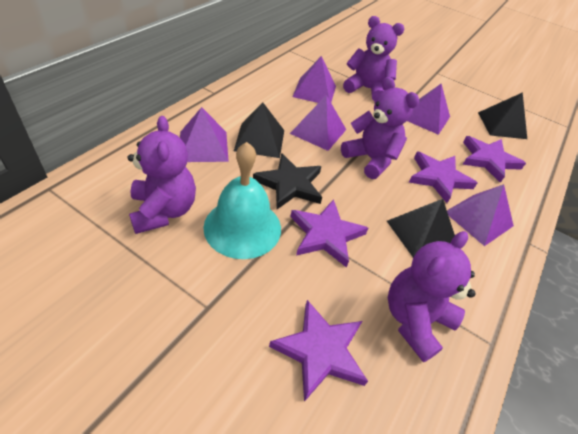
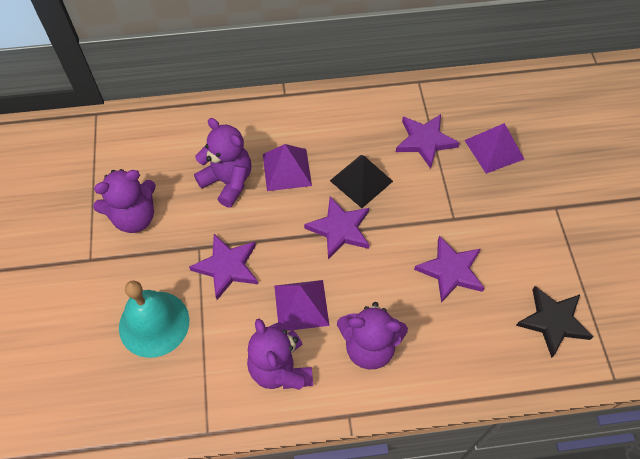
black pyramid: [234,102,284,158] [387,199,455,257] [478,92,527,139] = 3 -> [330,155,393,208] = 1
purple pyramid: [180,107,229,162] [290,95,346,151] [292,56,336,103] [408,84,450,135] [447,184,514,246] = 5 -> [263,144,312,191] [274,280,329,331] [464,123,524,174] = 3

